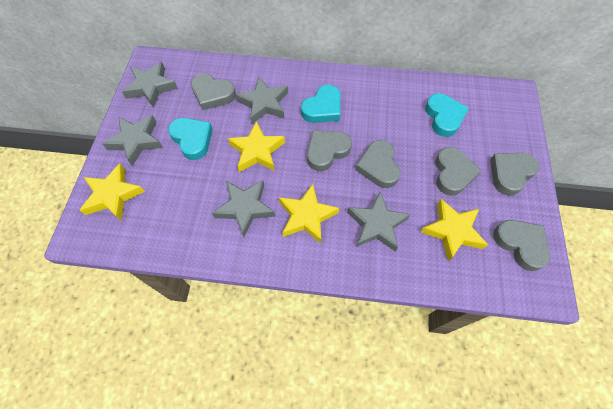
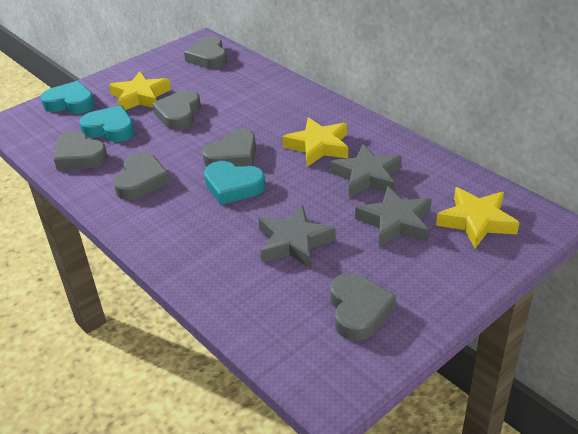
grey star: [102,115,163,166] [122,61,178,108] [212,180,275,237] [236,77,288,124] [347,192,411,252] = 5 -> [258,205,336,269] [330,145,402,197] [355,186,432,247] = 3
yellow star: [80,164,145,220] [228,121,285,172] [279,184,339,244] [421,199,488,261] = 4 -> [109,71,171,110] [282,117,348,167] [436,187,520,248] = 3

